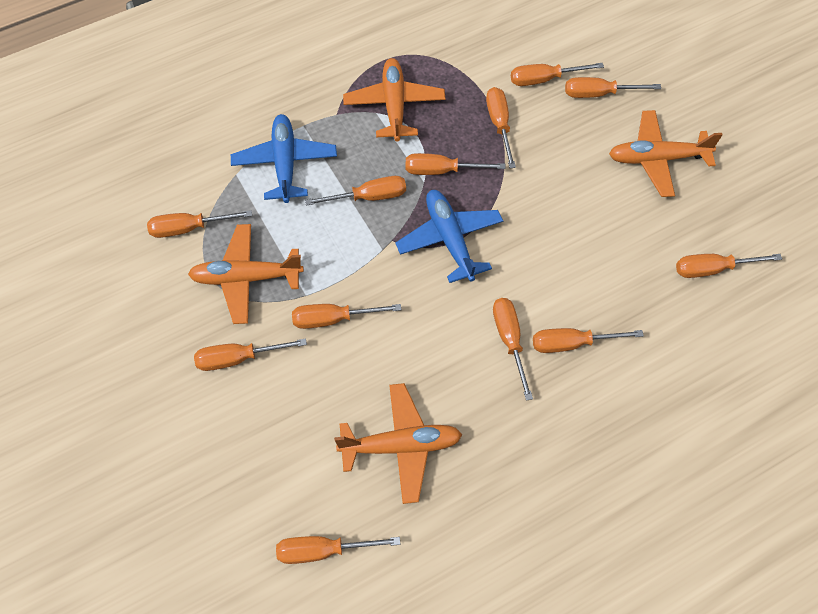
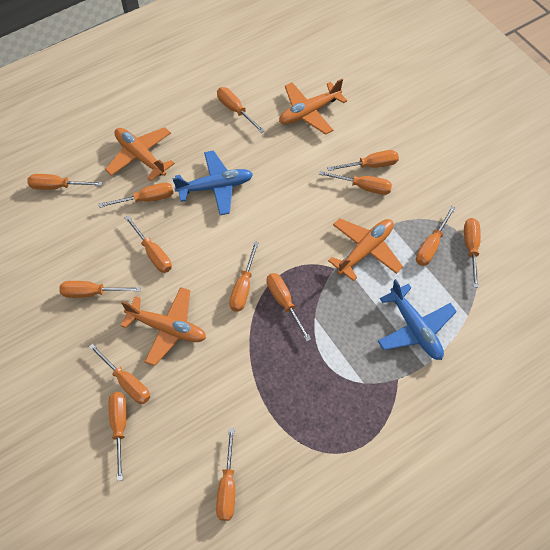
orange screwdriver: [147,210,252,238] [194,338,307,371] [276,536,400,564] [292,304,401,329] [305,176,406,206] [406,153,505,175] [486,87,516,168] [493,298,533,401] [511,63,604,86] [533,328,644,353] [565,77,661,98] [676,254,782,278] = 12 -> [27,174,102,190] [59,281,141,298] [89,343,150,404] [99,183,173,208] [108,392,127,481] [125,215,172,273] [216,428,235,521] [217,87,264,133] [229,241,259,312] [267,273,311,342] [319,171,392,195] [327,150,399,171] [416,206,456,266] [464,218,481,288] = 14

